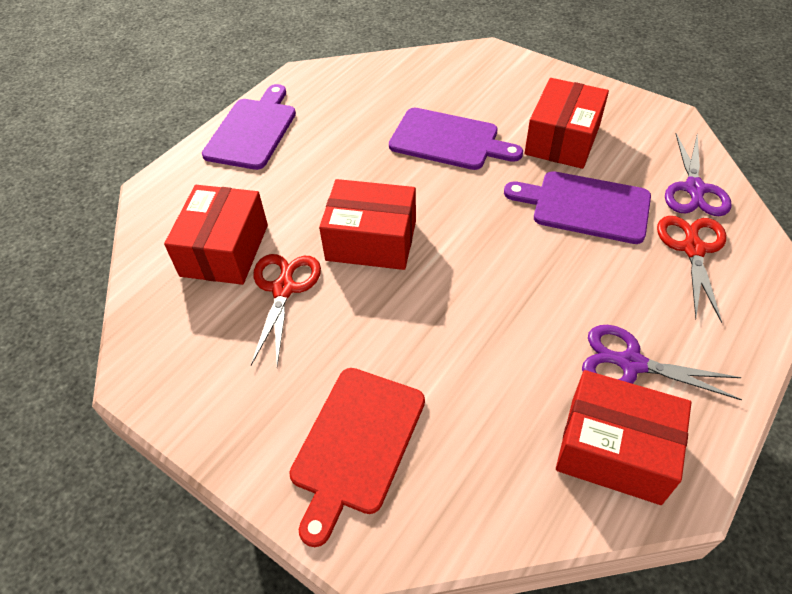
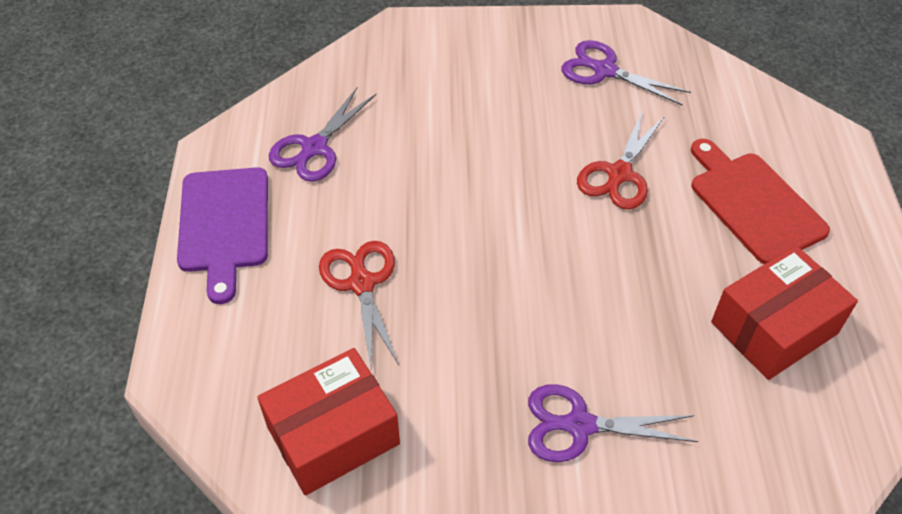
purple cutting board: [202,84,296,170] [389,108,523,170] [504,171,651,244] = 3 -> [177,167,268,304] = 1
purple scissors: [582,325,742,400] [665,133,732,216] = 2 -> [269,88,376,182] [528,384,698,462] [561,40,691,106] = 3
red box: [164,185,268,285] [319,179,416,270] [525,78,609,169] [556,370,691,505] = 4 -> [257,348,400,496] [711,245,858,380] = 2

